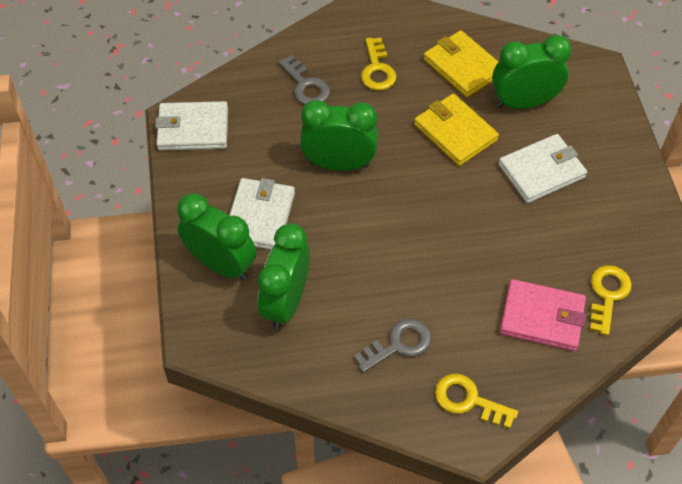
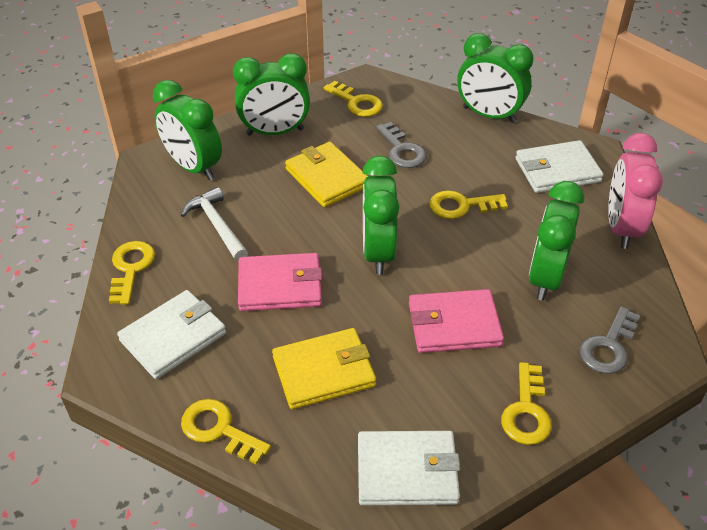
green clock: [177,193,256,280] [257,224,310,329] [300,100,378,171] [492,35,572,109] = 4 -> [153,80,222,180] [233,53,310,136] [362,156,399,275] [457,33,534,123] [529,181,584,301] = 5
pink clock: none = 0 -> [608,133,663,249] = 1
pink wallet: [500,279,586,351] = 1 -> [238,253,323,311] [409,289,504,353] = 2
white hammer: none = 0 -> [181,187,248,261] = 1
yellow key: [361,38,397,90] [435,374,518,429] [590,265,632,336] = 3 -> [109,241,155,305] [181,399,271,465] [324,81,383,117] [430,190,508,219] [501,362,552,445] = 5

